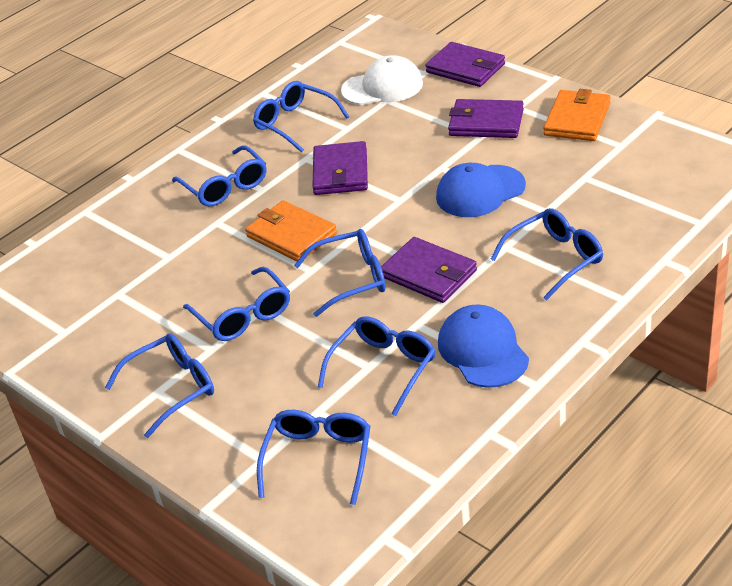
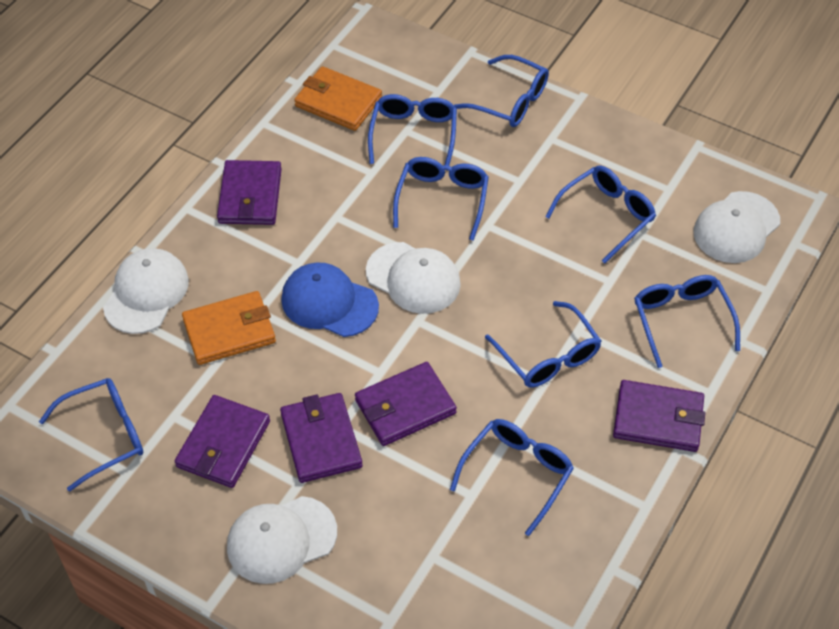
blue cap: [436,163,526,217] [438,304,529,388] = 2 -> [281,262,379,337] = 1
purple wallet: [312,141,368,195] [381,237,477,303] [425,42,505,87] [448,99,524,138] = 4 -> [175,395,270,488] [217,160,282,225] [280,393,363,483] [355,362,457,446] [613,380,705,452] = 5
white cap: [341,55,423,105] = 1 -> [103,248,189,334] [227,496,337,584] [366,242,461,314] [694,191,780,263] = 4

